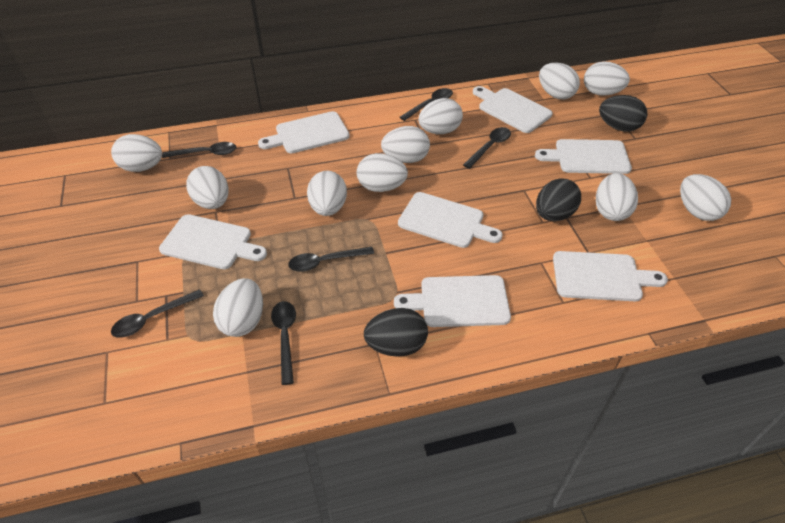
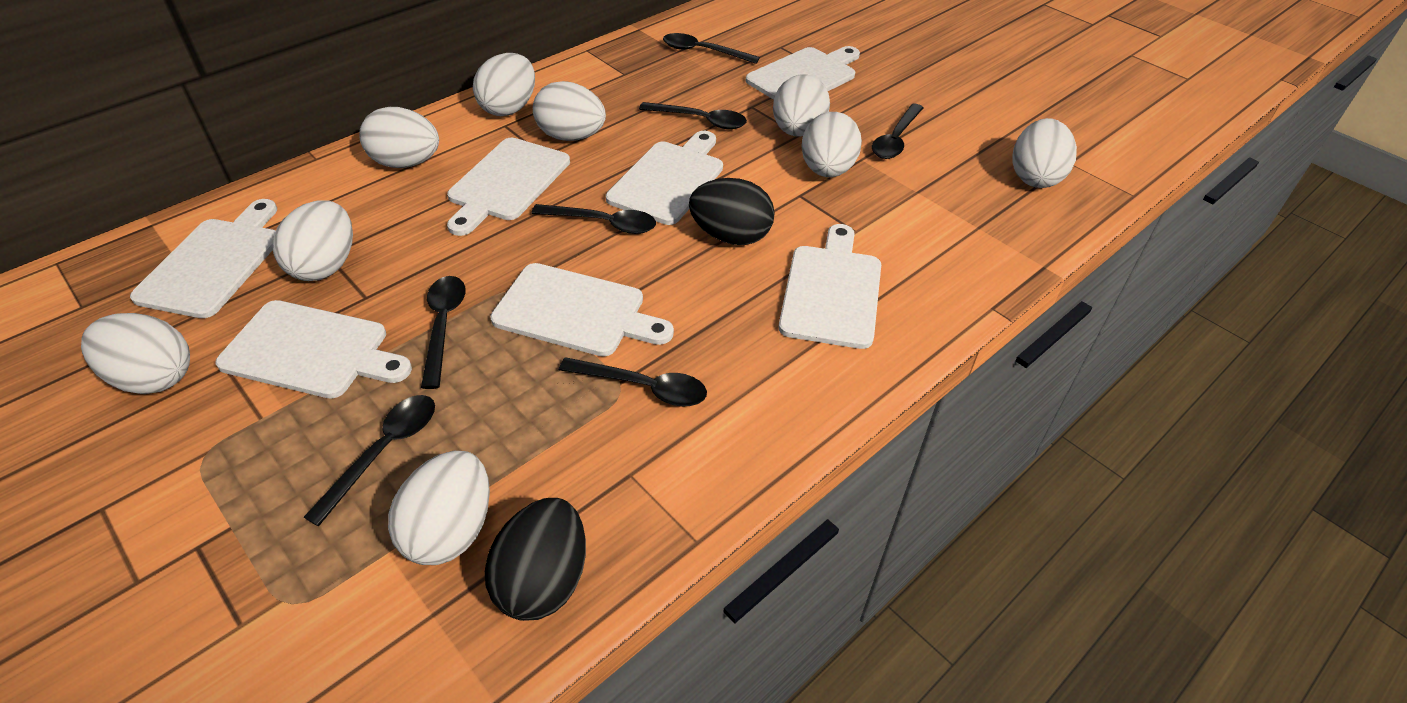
black egg: [364,308,428,357] [536,178,581,222] [599,95,647,132] = 3 -> [485,498,586,621] [689,178,775,245] = 2
black spoon: [111,289,204,337] [162,142,236,158] [271,301,296,385] [288,247,374,272] [400,88,453,121] [463,127,511,169] = 6 -> [304,395,435,526] [421,276,466,389] [531,204,656,234] [559,357,707,406] [639,102,747,129] [663,33,760,64] [872,104,923,159] = 7
white egg: [111,134,162,172] [186,166,229,209] [213,278,263,337] [307,171,347,216] [357,153,408,192] [381,126,430,163] [419,98,463,134] [539,63,580,99] [584,61,630,96] [596,173,638,221] [680,174,731,221] = 11 -> [81,313,190,394] [273,200,353,281] [359,107,439,168] [388,451,490,565] [473,53,535,116] [533,81,606,141] [773,74,830,137] [801,112,862,177] [1012,118,1077,188] = 9

